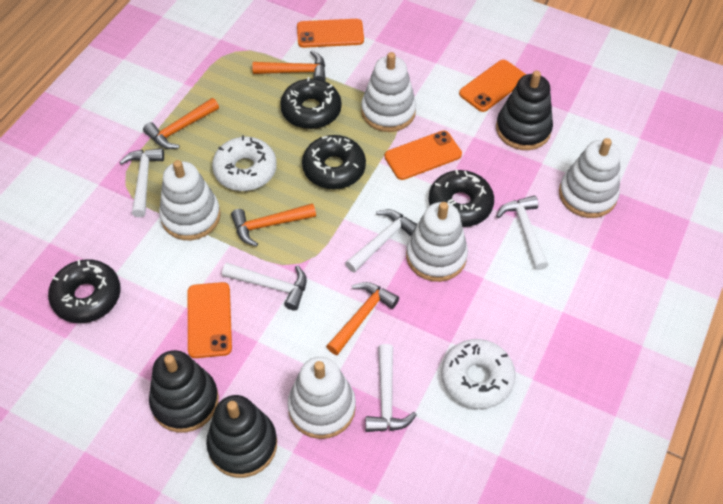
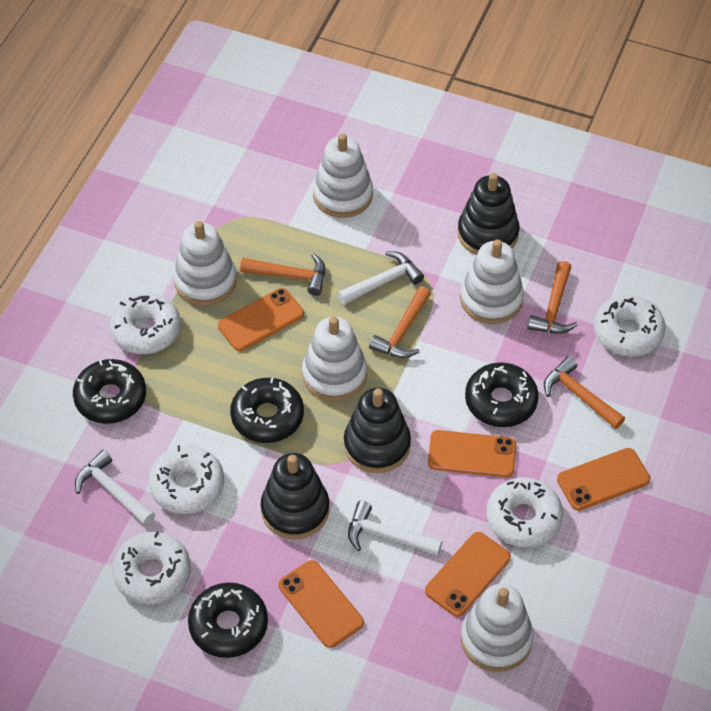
orange phone: [188,282,232,358] [297,19,364,48] [384,131,462,180] [459,60,526,112] = 4 -> [218,288,304,351] [278,560,364,648] [425,532,511,617] [428,430,516,477] [557,448,650,511] = 5
white donut: [212,135,277,191] [441,339,516,409] = 2 -> [109,293,181,354] [112,531,191,605] [148,445,224,514] [486,477,563,547] [594,295,666,357] = 5
white hammer: [119,148,164,217] [222,263,307,311] [345,209,417,273] [365,344,416,432] [496,196,548,270] = 5 -> [75,450,155,526] [337,251,424,305] [348,501,442,556] = 3

